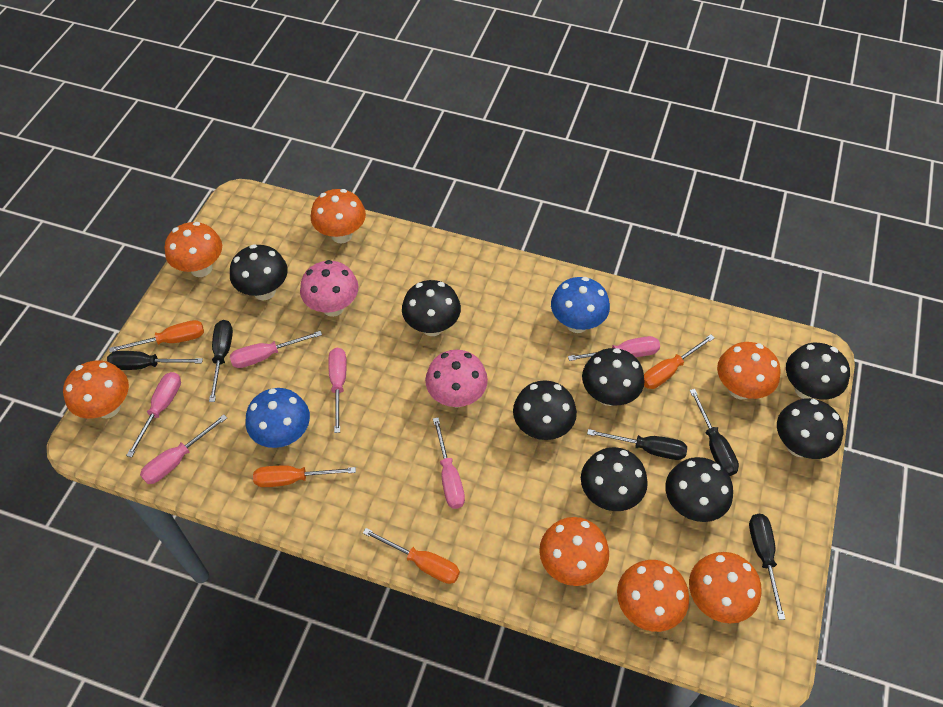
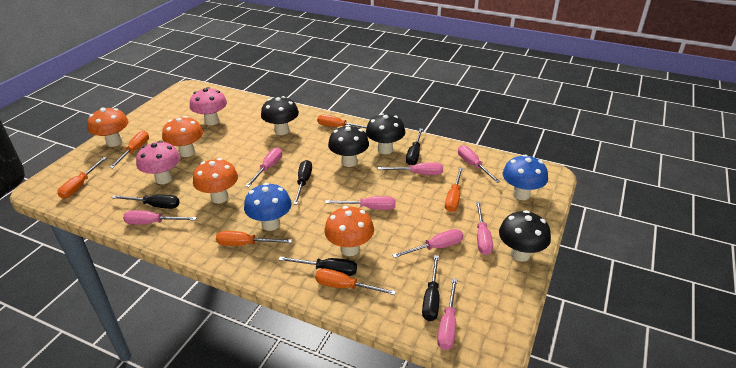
black mushroom: [230,244,288,300] [402,280,461,336] [513,380,577,440] [581,447,648,511] [582,348,645,406] [665,457,733,522] [777,398,844,459] [786,343,850,399] = 8 -> [261,96,299,135] [328,125,369,167] [366,113,405,154] [499,210,551,262] = 4
orange mushroom: [63,360,129,419] [165,222,222,277] [311,189,366,243] [539,517,609,586] [617,560,689,632] [689,552,762,623] [717,342,781,399] = 7 -> [87,107,129,147] [162,116,203,157] [193,158,238,203] [324,206,374,256] = 4
orange screwdriver: [109,320,204,353] [253,466,356,487] [363,528,460,584] [644,334,715,389] = 4 -> [57,157,107,199] [109,131,149,168] [216,231,292,246] [315,269,396,295] [317,115,367,128] [445,168,463,212] = 6
pink screwdriver: [126,372,181,457] [140,414,227,484] [230,331,322,368] [328,348,347,433] [433,417,465,509] [568,336,660,361] = 6 -> [123,210,197,225] [245,148,282,187] [325,196,396,210] [378,163,443,175] [392,229,463,258] [437,278,457,350] [458,145,500,183] [476,202,493,255] = 8

